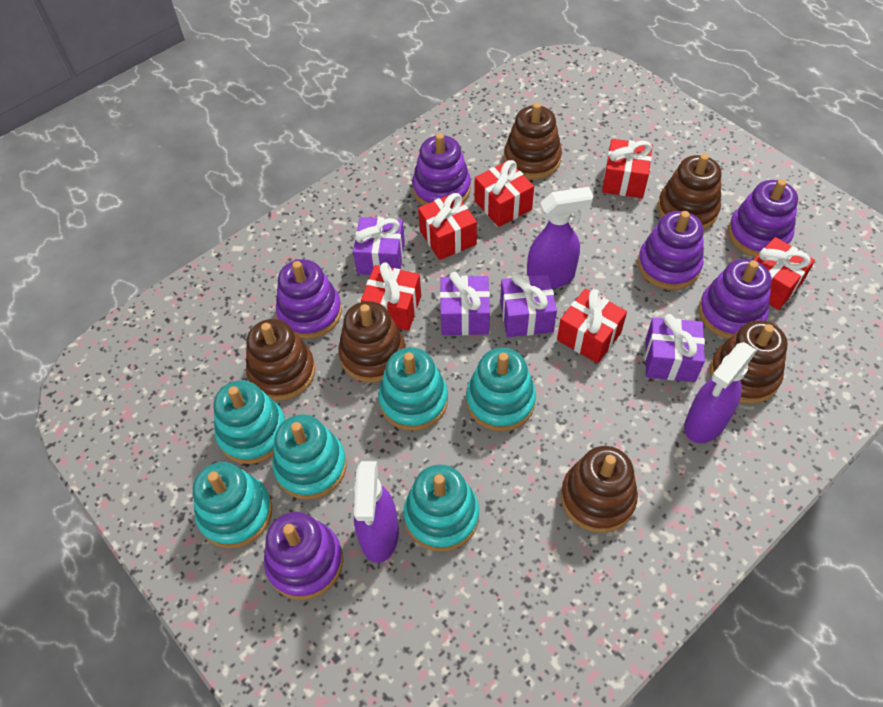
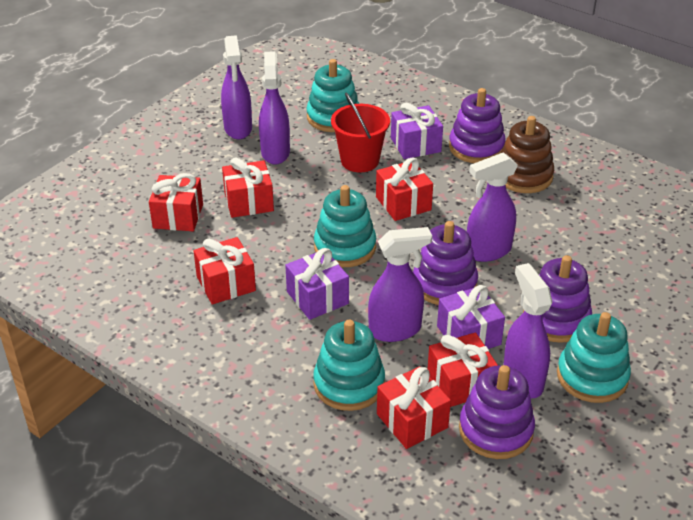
brown stacking toy: [246,319,315,401] [338,301,405,382] [504,103,562,180] [561,446,638,533] [658,154,722,230] [710,320,788,404] = 6 -> [501,116,554,193] = 1
purple gift: [353,217,405,275] [440,272,490,335] [500,273,557,337] [645,314,705,382] = 4 -> [285,248,349,320] [391,103,443,159] [437,285,505,349] = 3
purple spray bottle: [354,461,399,563] [527,187,593,289] [684,342,757,443] = 3 -> [221,35,252,139] [259,51,290,165] [368,227,432,342] [467,152,518,262] [503,263,553,398] = 5
purple stacking toy: [264,512,343,600] [276,259,342,339] [412,133,471,205] [638,211,704,290] [699,259,772,339] [728,179,798,257] = 6 -> [413,221,478,305] [449,88,506,163] [459,365,535,459] [523,255,592,343] = 4
red bucket: none = 0 -> [331,92,390,172] = 1
turquoise stacking toy: [193,462,272,548] [213,380,286,464] [273,414,347,500] [378,347,448,431] [403,464,479,552] [466,348,536,431] = 6 -> [307,59,359,132] [313,320,385,411] [314,185,376,267] [557,312,631,403] = 4

